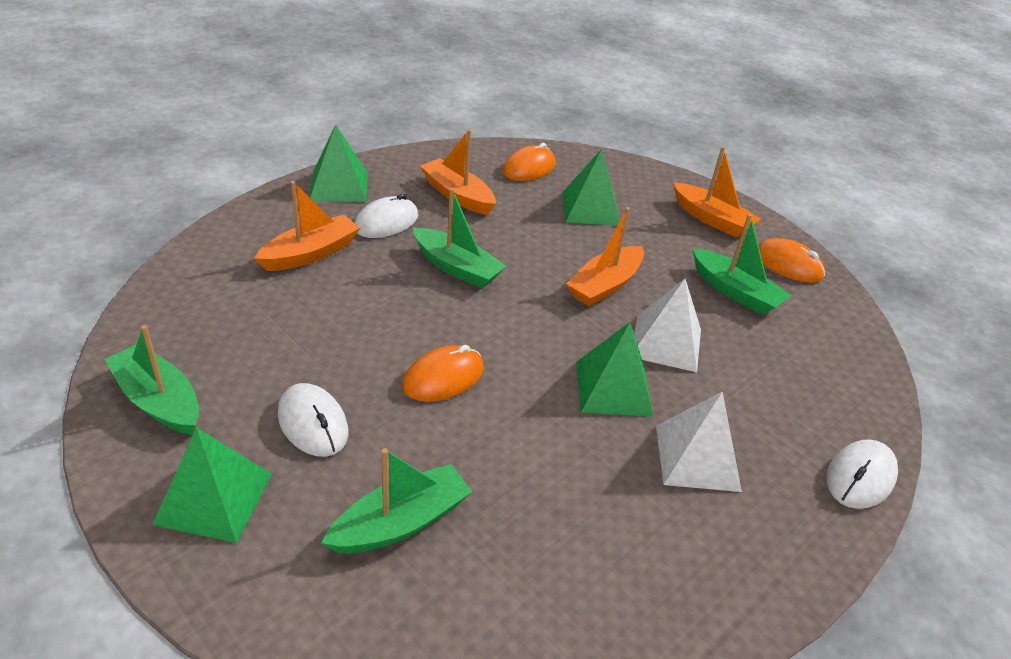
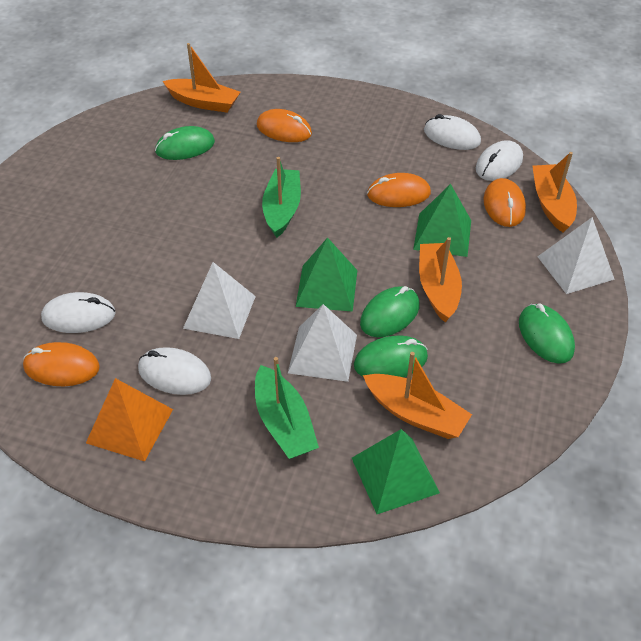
green boat: [104,325,199,435] [321,448,472,554] [413,188,507,288] [692,214,792,315] = 4 -> [255,357,319,459] [262,157,301,238] = 2
green mouse: none = 0 -> [155,126,215,160] [354,336,428,377] [360,286,420,337] [519,304,575,364] = 4
green pyramid: [152,427,272,543] [310,124,368,202] [562,149,620,226] [576,322,653,417] = 4 -> [296,237,357,312] [352,429,440,514] [413,184,471,257] = 3
orange mouse: [402,345,484,402] [503,143,556,181] [758,238,825,283] = 3 -> [23,342,100,386] [257,109,312,142] [367,173,431,207] [483,178,526,227] = 4
orange pyramid: none = 0 -> [86,378,173,462] = 1
white mouse: [278,383,348,457] [354,194,418,238] [827,439,898,509] = 3 -> [41,292,115,333] [138,347,211,395] [424,114,481,150] [476,140,523,181] = 4
white pyramid: [634,279,701,372] [656,391,742,492] = 2 -> [183,262,256,339] [288,304,357,382] [537,217,615,294] = 3

